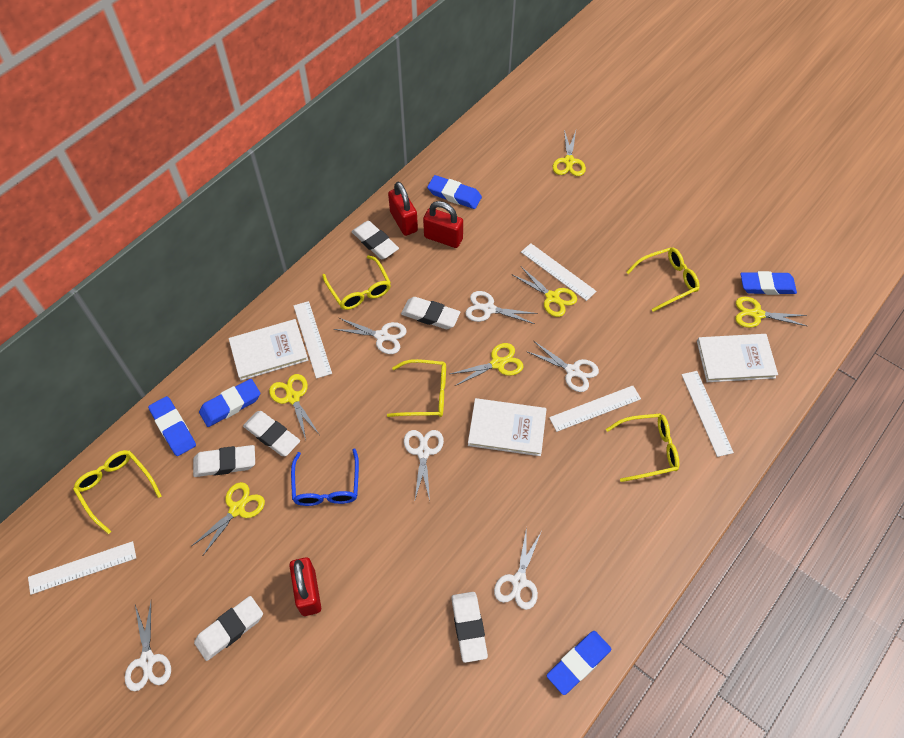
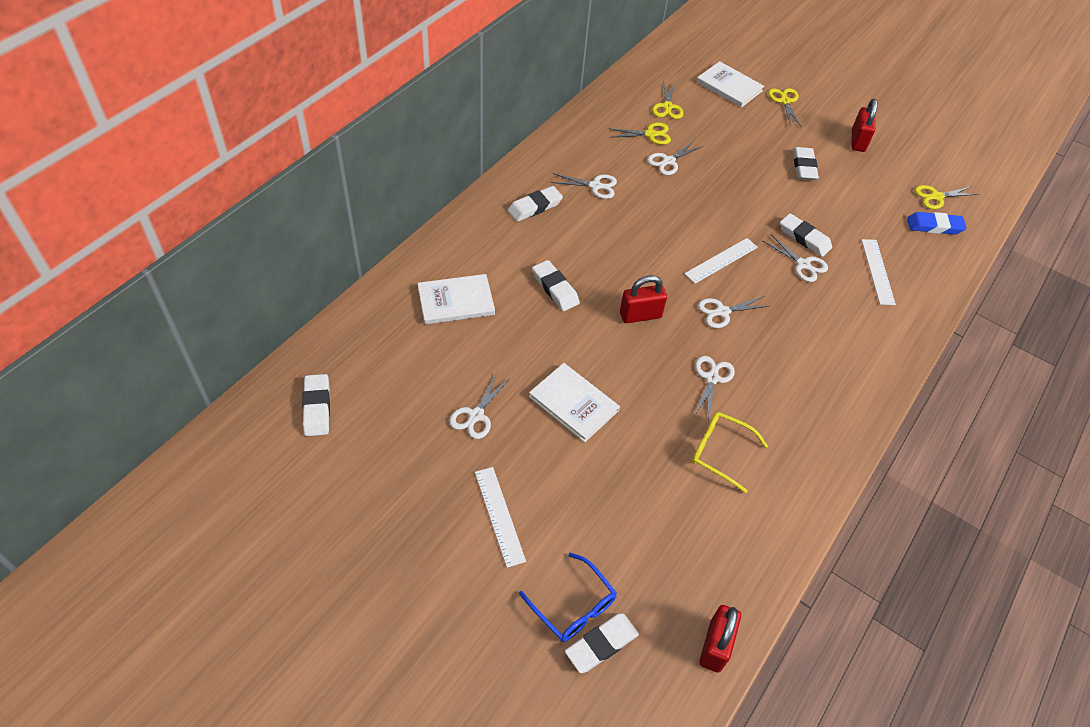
blue eraser: [148,396,196,456] [199,379,260,427] [427,175,482,209] [546,631,612,695] [740,271,797,295] = 5 -> [907,212,966,234] = 1
white ruler: [28,541,136,595] [294,301,332,379] [521,243,597,301] [549,386,641,432] [681,371,734,457] = 5 -> [475,467,526,568] [684,238,758,284] [862,239,896,305] = 3
yellow glasses: [73,450,161,534] [322,255,391,310] [387,359,446,417] [606,413,679,482] [626,247,700,312] = 5 -> [692,412,768,493] = 1
yellow scissors: [192,482,265,555] [269,374,319,440] [450,343,523,386] [513,267,577,317] [553,130,586,176] [736,297,807,328] = 6 -> [608,123,671,145] [652,81,683,119] [768,88,801,126] [915,185,979,209] = 4

